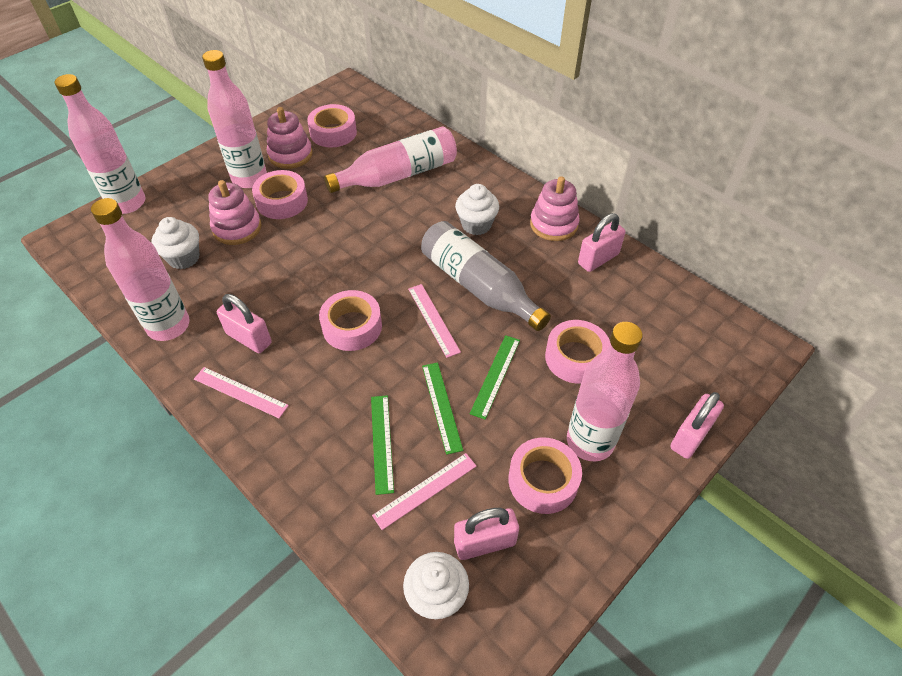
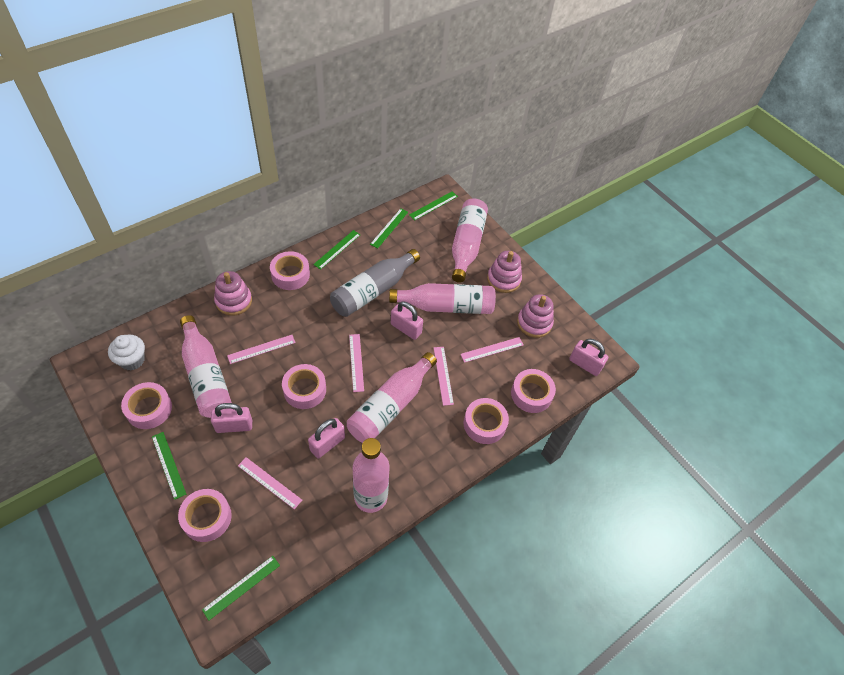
green ruler: [371,395,394,495] [422,362,463,455] [470,335,520,420] = 3 -> [152,432,186,500] [202,556,280,620] [313,230,360,270] [370,208,408,248] [409,191,458,221] = 5
pink ruler: [194,367,289,418] [372,453,477,530] [408,284,461,358] = 3 -> [227,335,296,364] [238,457,302,510] [349,334,364,392] [434,347,454,406] [460,337,523,363] = 5
pink tape: [252,170,308,219] [307,104,357,147] [319,290,382,351] [508,438,582,514] [545,320,610,384] = 5 -> [121,382,172,429] [178,489,232,542] [270,251,310,290] [282,364,326,409] [464,398,509,444] [511,369,556,413] = 6
white cupcake: [152,217,199,269] [403,552,469,619] [455,184,499,235] = 3 -> [108,335,145,371] = 1

